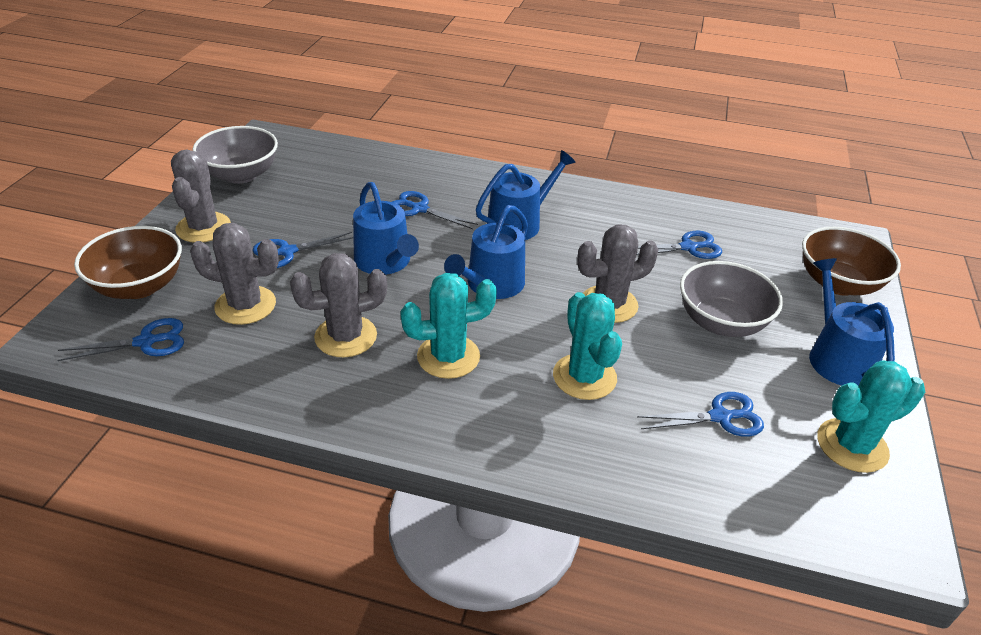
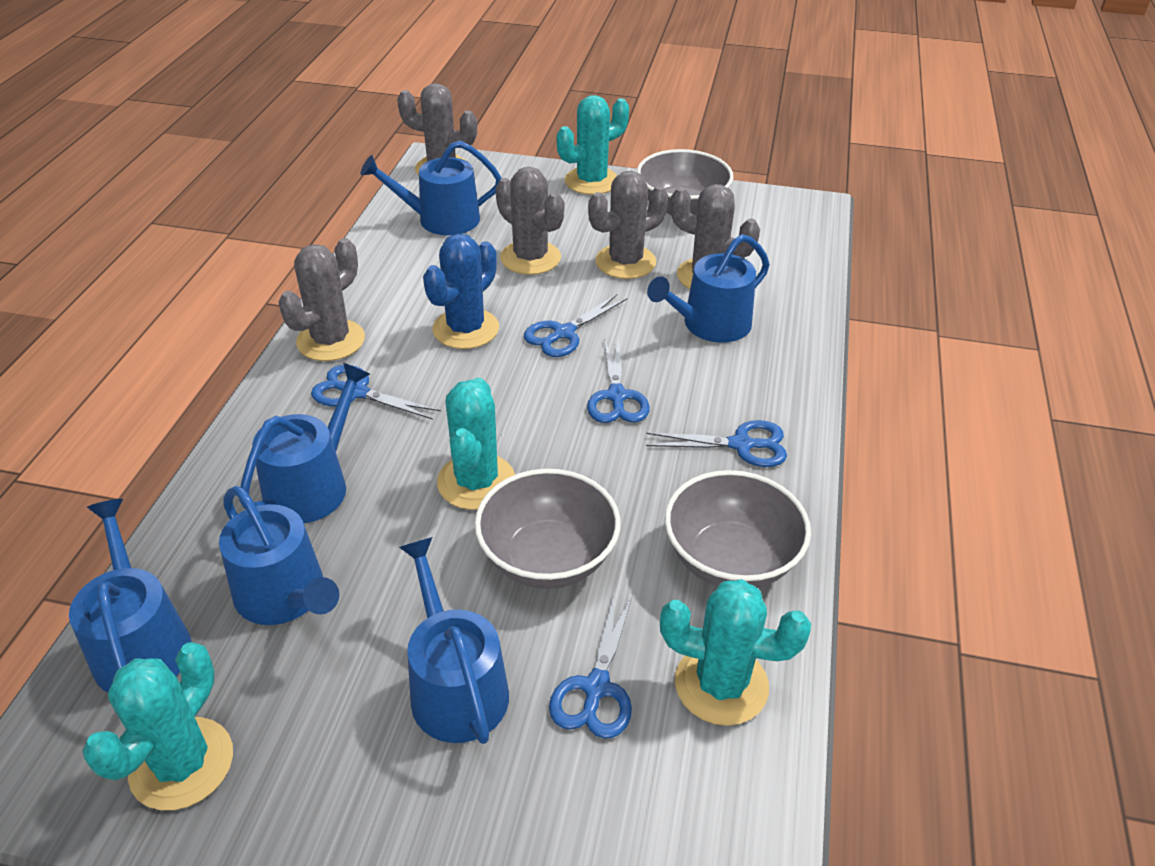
blue cactus: none = 0 -> [423,234,499,349] = 1
blue watering can: [353,182,419,275] [444,205,528,299] [476,150,576,240] [809,258,895,386] = 4 -> [69,499,192,693] [219,486,339,625] [239,363,370,523] [360,141,502,235] [399,537,509,744] [647,234,770,343] = 6
brown bowl: [74,226,182,299] [802,227,901,296] = 2 -> none = 0
grey bowl: [192,126,278,184] [680,261,783,337] = 2 -> [475,469,620,589] [637,149,734,215] [665,470,811,588] = 3
grey cactus: [171,149,231,242] [190,223,279,325] [290,253,387,357] [577,224,658,323] = 4 -> [278,238,365,361] [397,83,477,175] [496,167,564,275] [588,171,668,279] [670,184,760,289] = 5
turquoise cactus: [400,273,497,379] [553,292,622,400] [817,360,925,473] = 3 -> [82,642,233,810] [437,378,515,510] [557,95,629,195] [660,579,811,726] = 4

